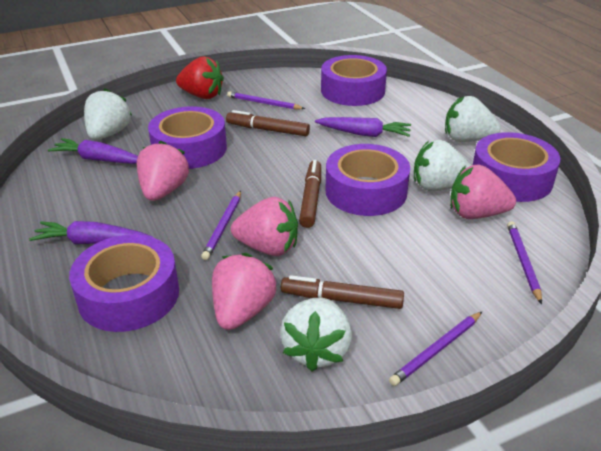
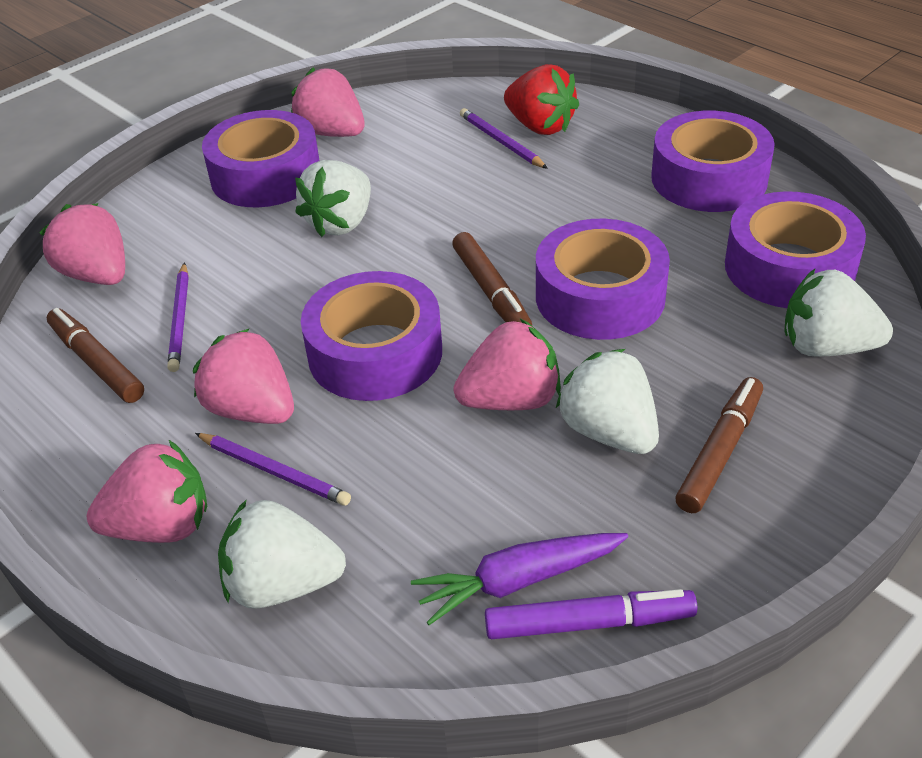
pink strawberry: [137,141,189,201] [212,253,277,330] [231,197,298,256] [450,165,516,219] = 4 -> [39,203,125,285] [86,440,207,543] [193,328,294,424] [291,68,365,137] [453,319,561,410] = 5
purple carrot: [29,221,153,244] [48,138,138,164] [315,117,411,137] = 3 -> [411,533,628,625] = 1
purple marker: none = 0 -> [485,589,697,639] = 1
purple pencil: [201,191,241,260] [227,91,305,110] [389,312,482,386] [507,221,542,304] = 4 -> [167,262,189,372] [195,433,351,506] [460,108,548,169] = 3

